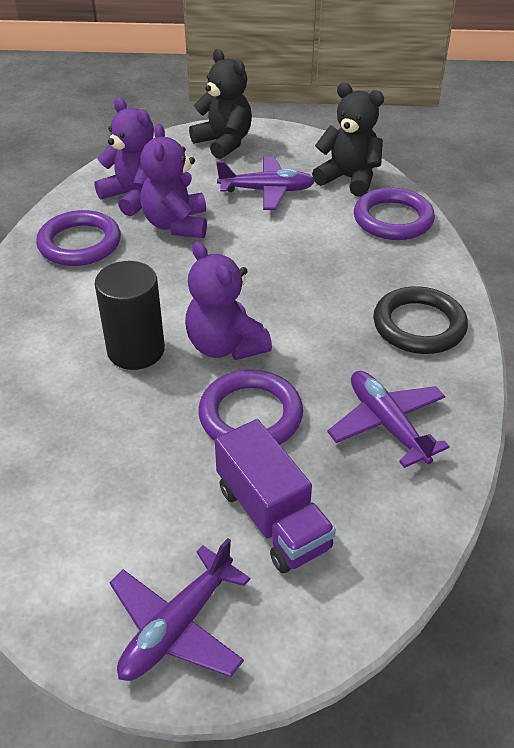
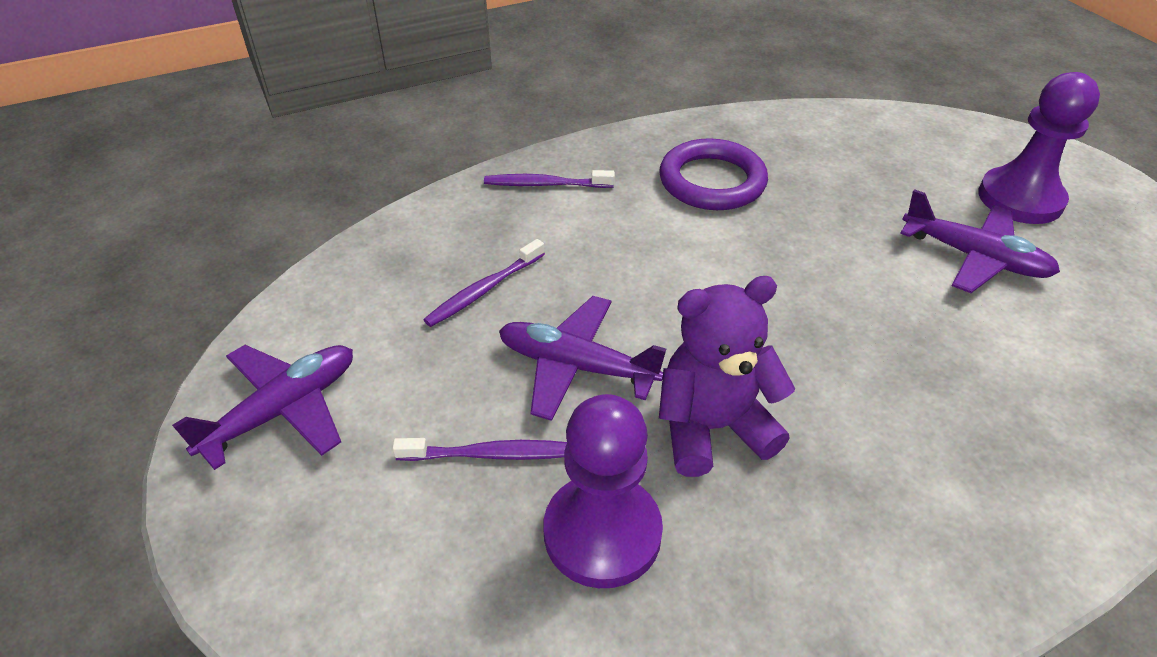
black cylinder: [95,261,165,370] = 1 -> none = 0
black ring: [373,286,468,354] = 1 -> none = 0
black teddy bear: [189,49,252,159] [312,83,384,197] = 2 -> none = 0
purple pawn: none = 0 -> [544,394,663,588] [978,72,1100,224] = 2
purple ring: [36,210,121,266] [198,370,303,445] [354,187,435,240] = 3 -> [659,138,768,210] = 1
purple teddy bear: [94,98,154,216] [140,124,207,238] [185,241,272,360] = 3 -> [659,276,795,477] = 1
purple toothbrush: none = 0 -> [392,438,567,461] [423,239,545,327] [484,170,615,188] = 3
purple truck: [215,419,336,573] = 1 -> none = 0

